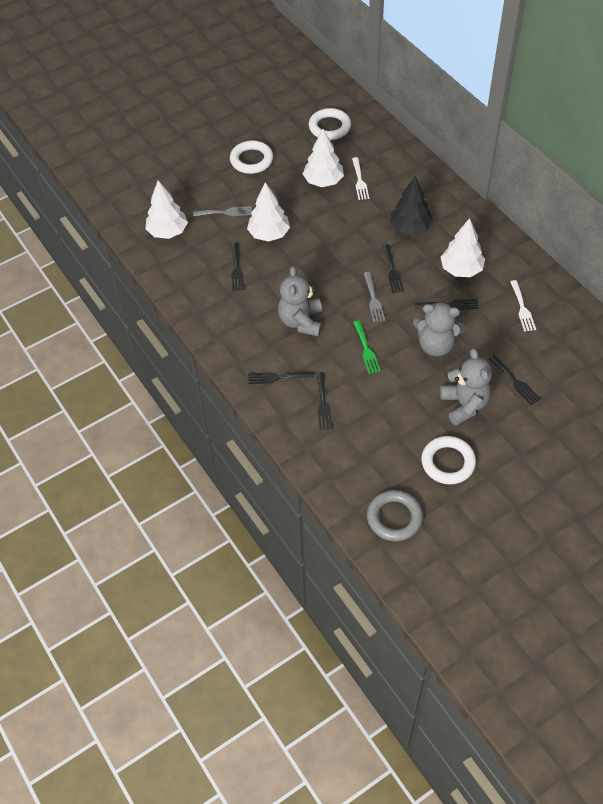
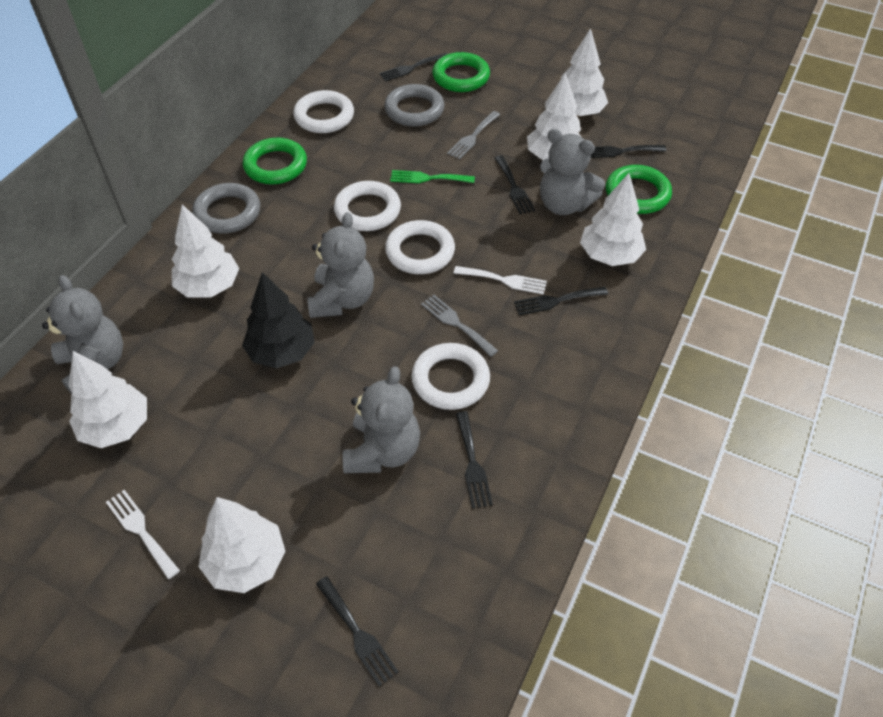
green ring: none = 0 -> [243,138,307,184] [432,52,490,92] [606,165,672,214] = 3
grey ring: [367,490,423,541] = 1 -> [192,183,260,234] [384,84,445,127] = 2
grey teddy bear: [278,266,322,337] [413,302,466,356] [440,348,492,426] = 3 -> [42,275,123,394] [308,212,374,318] [342,366,420,473] [540,129,605,215] = 4
white ring: [230,140,273,174] [309,108,351,140] [421,436,476,484] = 3 -> [293,90,354,133] [334,181,401,231] [385,220,455,274] [411,343,490,410] = 4
white tree: [145,181,188,239] [247,182,290,242] [303,129,344,187] [441,218,485,277] = 4 -> [69,351,147,448] [172,204,239,298] [198,497,285,593] [527,73,581,160] [561,28,608,117] [580,173,646,266] = 6

